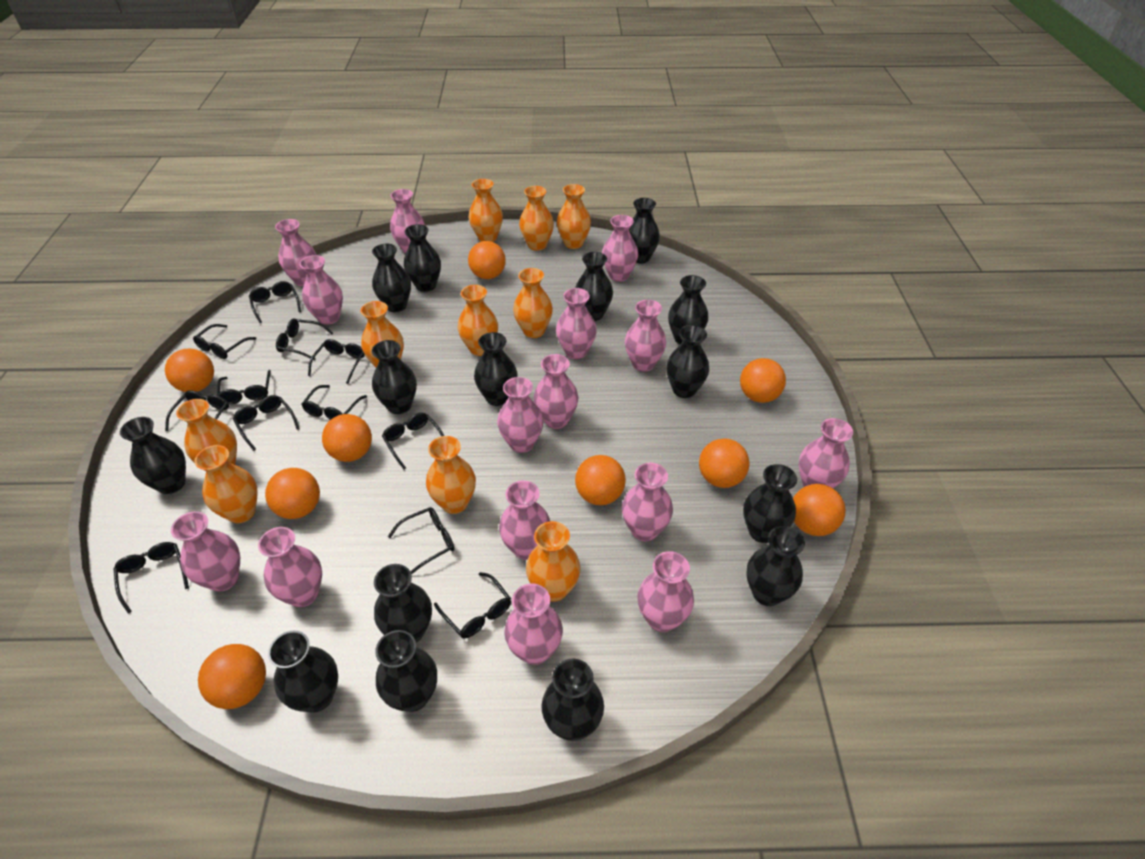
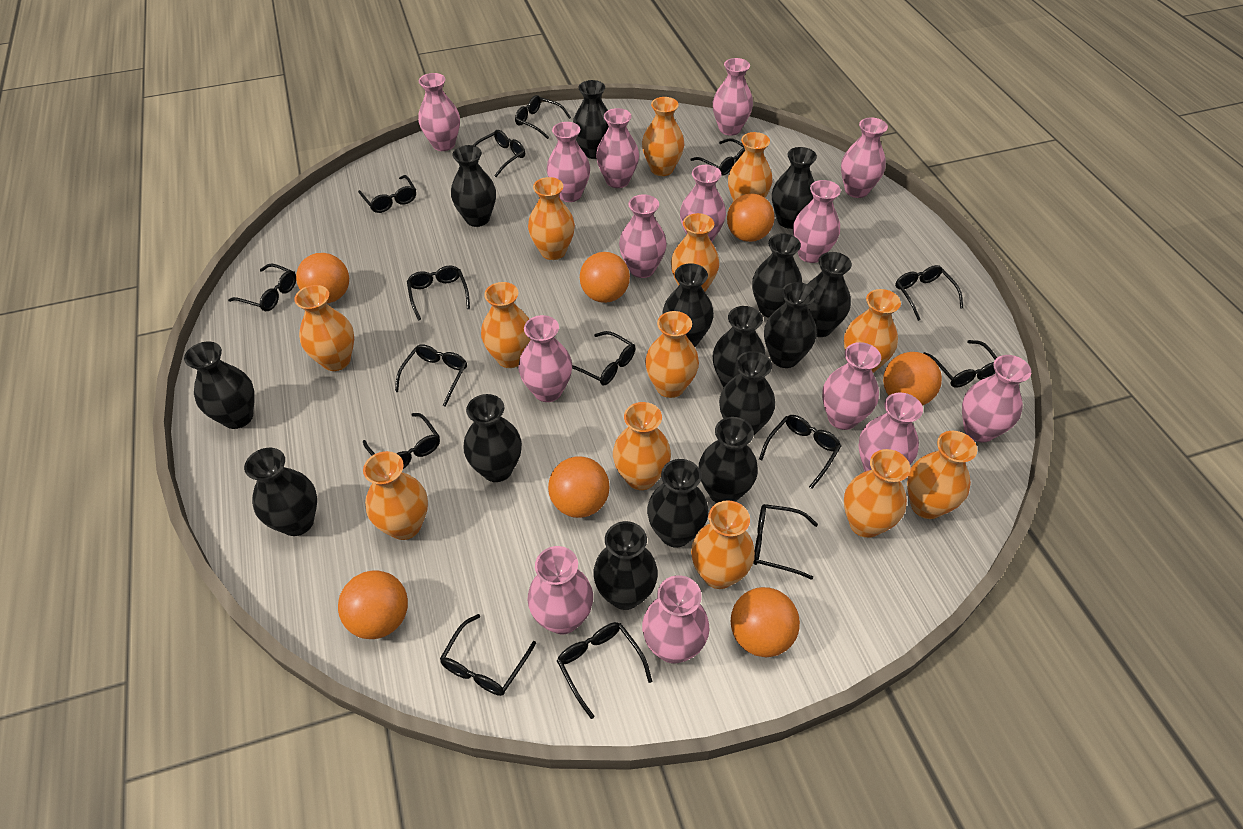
black glasses: [113,542,189,614] [165,390,229,431] [193,324,257,359] [217,370,271,404] [233,395,300,451] [249,281,301,323] [276,319,333,361] [301,385,367,420] [308,339,365,384] [382,413,444,470] [388,507,455,575] [434,572,511,639] = 12 -> [228,264,296,311] [358,175,416,213] [363,413,440,469] [395,344,467,407] [407,266,470,321] [440,614,536,696] [473,130,525,177] [515,95,571,139] [557,622,652,719] [572,331,635,385] [690,138,745,176] [753,504,818,580] [759,415,841,489] [895,265,963,321] [923,340,997,388] = 15
orange ball: [165,348,214,392] [198,644,266,709] [265,468,320,519] [322,414,372,462] [468,241,506,279] [575,455,626,505] [699,438,750,488] [740,358,786,403] [793,484,846,536] = 9 -> [296,253,349,303] [338,570,408,639] [548,457,609,518] [580,252,630,303] [727,193,775,242] [731,587,800,657] [883,352,942,406] = 7
orange vase: [176,399,237,465] [195,445,258,523] [360,301,404,368] [426,436,476,514] [458,285,498,356] [469,179,503,242] [513,268,553,338] [519,186,554,251] [526,521,581,602] [557,184,591,249] = 10 -> [294,285,354,371] [363,451,428,540] [481,282,531,368] [528,177,575,260] [613,402,671,490] [642,97,684,176] [645,311,699,398] [671,213,719,292] [691,500,755,589] [728,132,772,202] [844,289,901,373] [844,449,911,538] [907,431,977,519] = 13
pink vase: [171,511,240,592] [258,527,322,607] [275,219,316,286] [299,255,343,325] [390,189,425,253] [497,377,544,453] [499,480,550,560] [504,584,563,665] [534,354,578,429] [556,288,597,359] [602,215,638,282] [622,463,673,541] [625,300,666,372] [637,551,694,632] [799,418,853,488] = 15 -> [418,73,460,151] [518,315,572,402] [527,546,593,634] [547,122,590,202] [596,108,639,188] [619,194,667,278] [642,575,709,664] [680,165,726,242] [713,58,753,136] [793,180,841,263] [822,342,881,430] [841,117,888,198] [859,392,923,471] [962,355,1031,442] = 14

